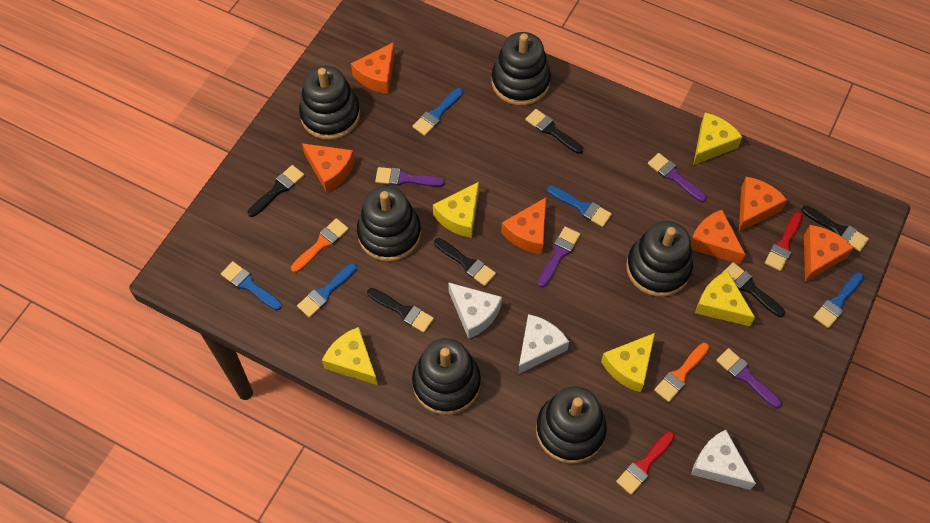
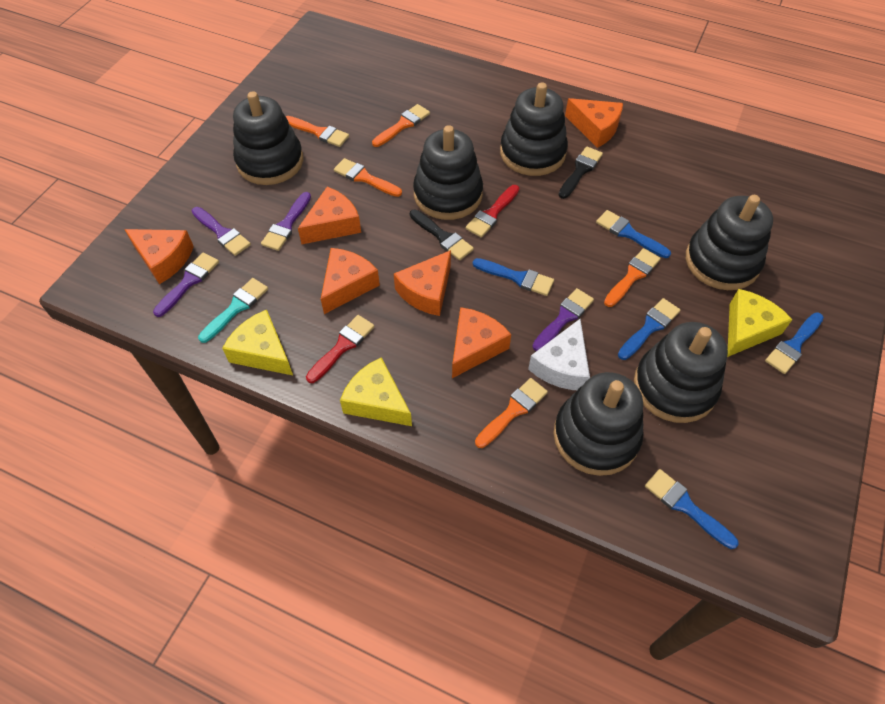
black brush: [248,165,304,217] [367,288,434,333] [434,238,496,286] [525,109,584,154] [722,262,785,317] [801,205,869,252] = 6 -> [410,209,474,260] [559,146,603,199] = 2
orange brush: [291,218,349,273] [654,343,709,402] = 2 -> [286,116,349,147] [334,158,402,197] [372,104,430,147] [475,378,548,448] [604,248,661,307] = 5
turquoise brush: none = 0 -> [198,278,268,343] = 1
white cheese: [448,282,502,339] [518,314,569,374] [691,430,756,490] = 3 -> [528,319,590,390] = 1
yellow cheese: [322,327,378,385] [433,182,479,238] [601,333,655,393] [693,112,742,165] [695,271,755,326] = 5 -> [222,310,293,375] [340,357,412,426] [727,289,793,357] = 3

